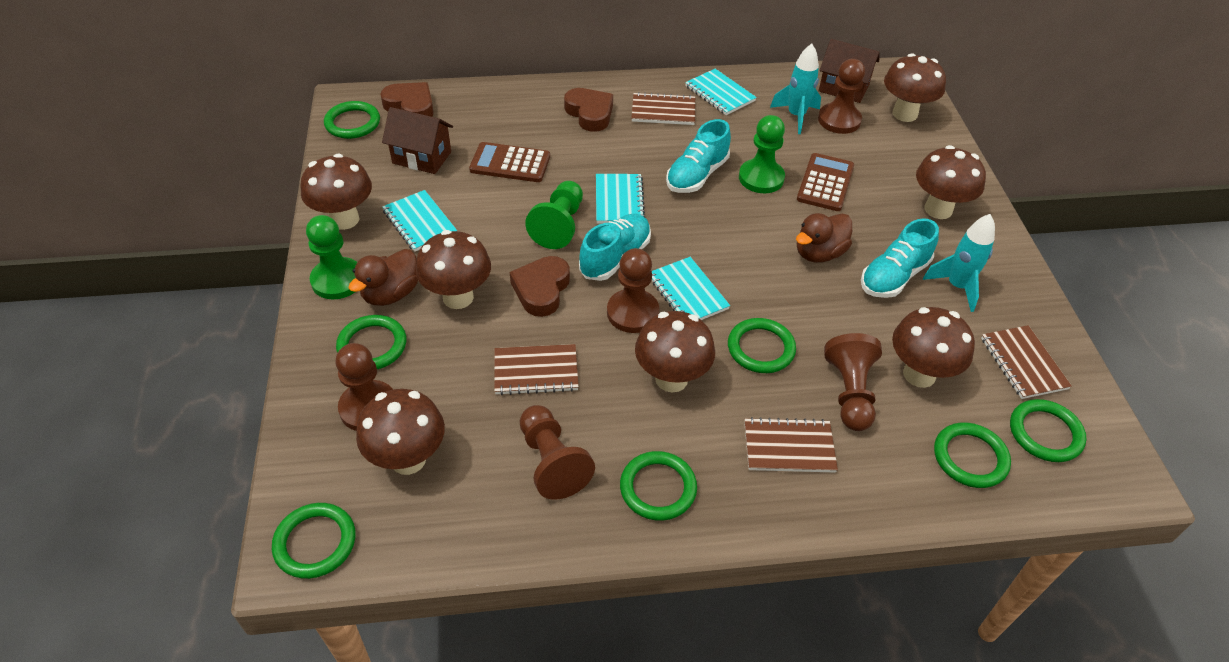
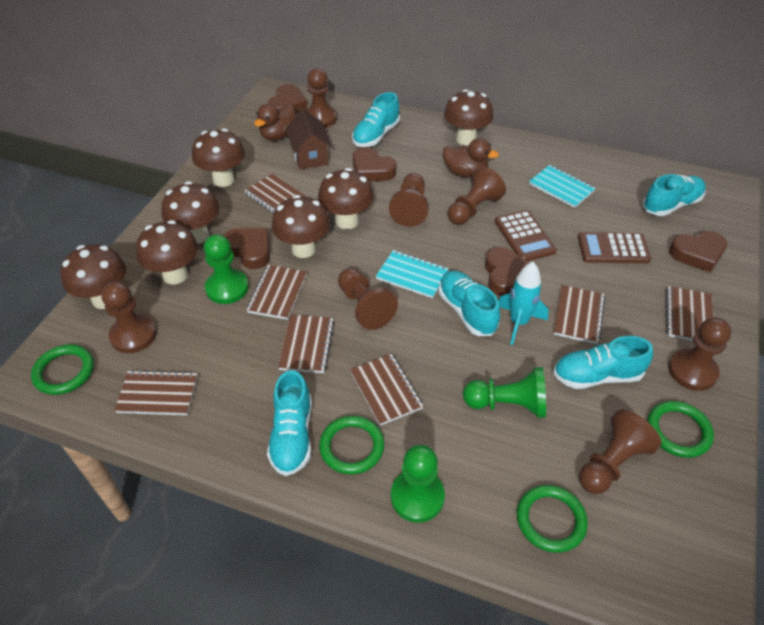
brown heart: [380,82,434,117] [510,256,570,317] [564,88,613,132] = 3 -> [223,228,270,269] [268,84,307,113] [353,147,396,181] [485,247,529,296] [669,231,727,273] = 5
brown house: [382,107,453,174] [819,39,880,103] = 2 -> [286,109,332,170] = 1
brown notebook: [494,344,579,395] [631,92,695,125] [744,417,838,473] [981,325,1072,399] = 4 -> [114,370,198,415] [244,174,307,214] [247,265,307,320] [278,315,335,373] [350,354,423,426] [553,285,605,344] [666,286,714,341] = 7
brown pawn: [335,343,393,431] [520,405,595,500] [607,248,659,333] [818,59,865,134] [824,333,882,431] = 5 -> [101,281,157,353] [306,68,337,128] [338,268,398,330] [389,173,429,227] [448,166,506,225] [579,410,661,494] [668,317,731,391] = 7
green ring: [272,503,356,579] [324,101,380,139] [336,315,406,369] [620,451,697,521] [728,318,796,373] [934,422,1011,488] [1010,399,1087,462] = 7 -> [31,345,94,395] [319,416,384,474] [517,485,588,553] [647,401,714,458] = 4
turquoise notebook: [382,190,457,252] [596,174,645,224] [652,257,730,320] [685,69,757,115] = 4 -> [376,250,449,299] [529,165,596,208] = 2
turquoise rocket: [770,44,821,134] [923,214,995,312] = 2 -> [498,262,549,345] = 1
turquoise shoe: [579,214,651,281] [666,119,731,193] [861,218,939,298] = 3 -> [267,370,312,476] [352,92,400,147] [439,271,500,336] [553,336,653,389] [643,174,706,216] = 5

